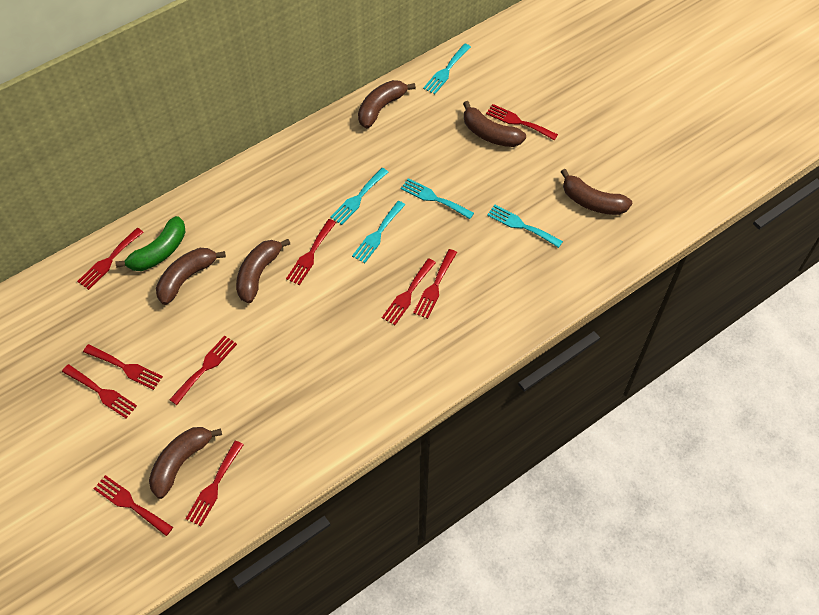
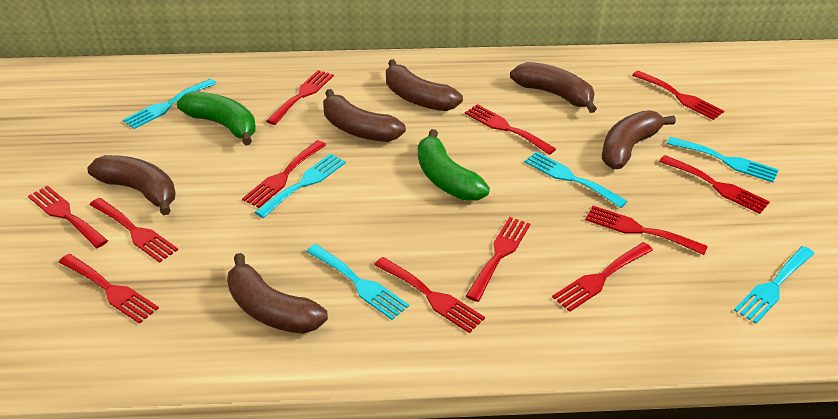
green banana: [116,216,186,271] = 1 -> [177,91,256,145] [418,129,490,201] = 2
red fork: [62,364,137,418] [77,228,144,290] [83,344,163,390] [94,475,173,536] [169,336,237,405] [186,441,244,526] [286,219,336,285] [382,258,436,325] [413,249,457,319] [486,104,558,140] = 10 -> [28,185,108,248] [59,254,159,324] [90,198,178,263] [242,140,326,208] [267,70,334,125] [374,257,485,333] [465,104,556,155] [466,217,530,302] [552,242,653,312] [585,206,708,255] [632,71,724,120] [659,155,770,214] = 12
turquoise fork: [330,168,388,225] [352,201,405,263] [400,178,474,219] [423,44,471,94] [487,205,563,248] = 5 -> [123,79,217,129] [255,153,346,218] [306,244,409,320] [524,151,627,208] [667,137,779,182] [734,246,814,324] = 6

